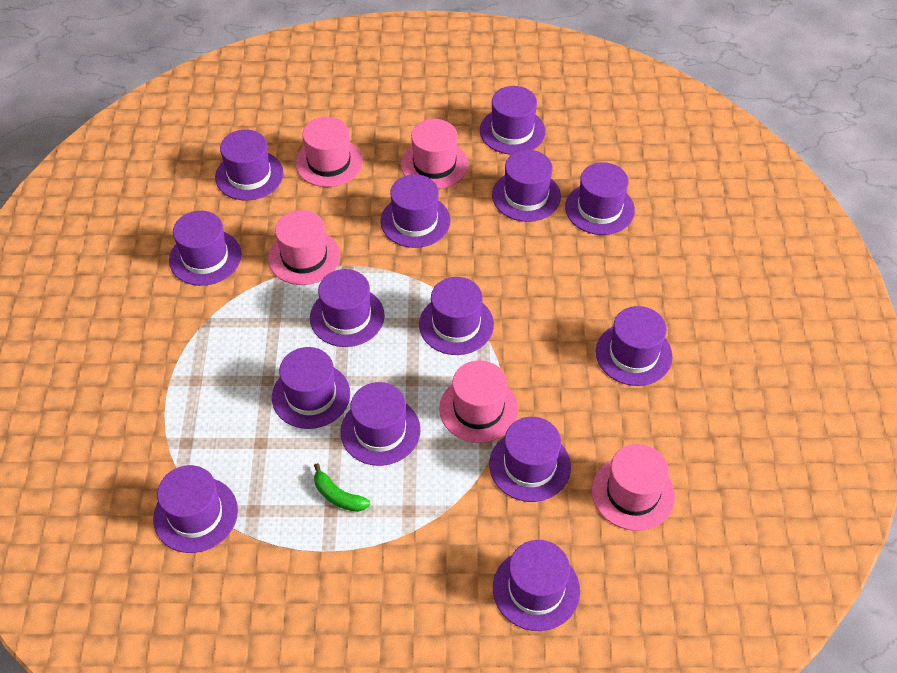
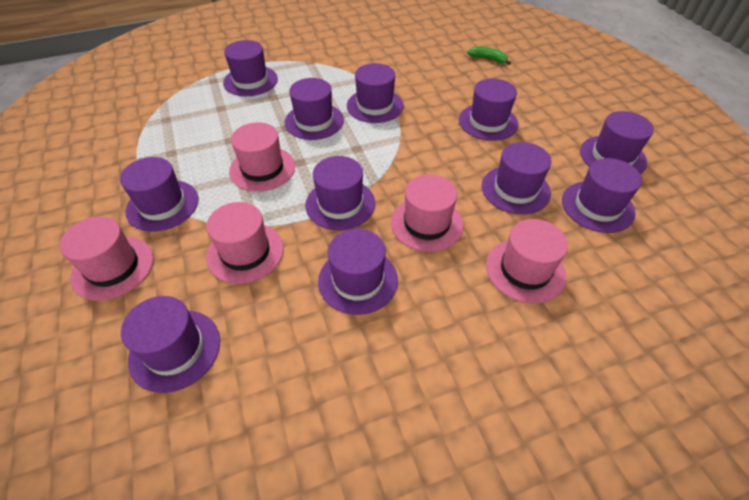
purple hat: [153,465,238,553] [169,211,241,286] [215,130,283,200] [272,347,350,429] [310,269,385,347] [340,382,421,466] [380,174,451,248] [419,277,494,355] [480,86,545,155] [489,417,571,502] [492,150,561,222] [493,540,580,631] [565,162,635,235] [596,306,673,386] = 14 -> [120,157,198,232] [121,296,220,393] [223,40,278,96] [285,78,344,140] [305,156,375,230] [318,229,398,315] [347,63,404,123] [459,78,519,141] [482,142,551,214] [562,158,642,233] [580,111,654,174] = 11

